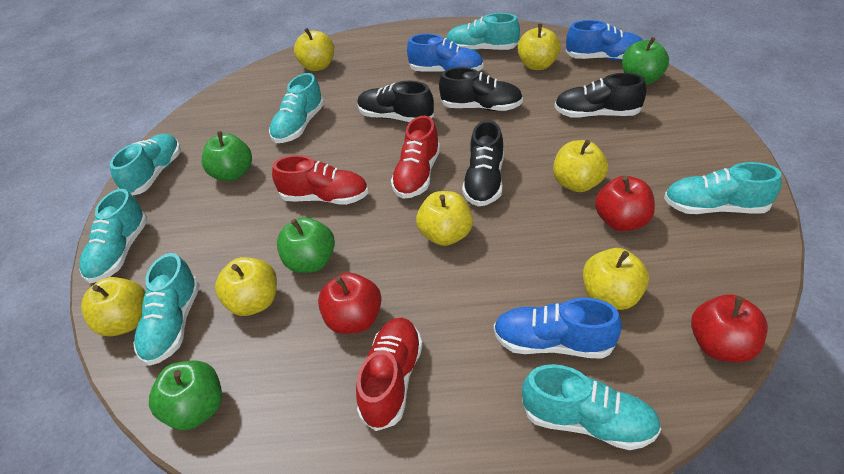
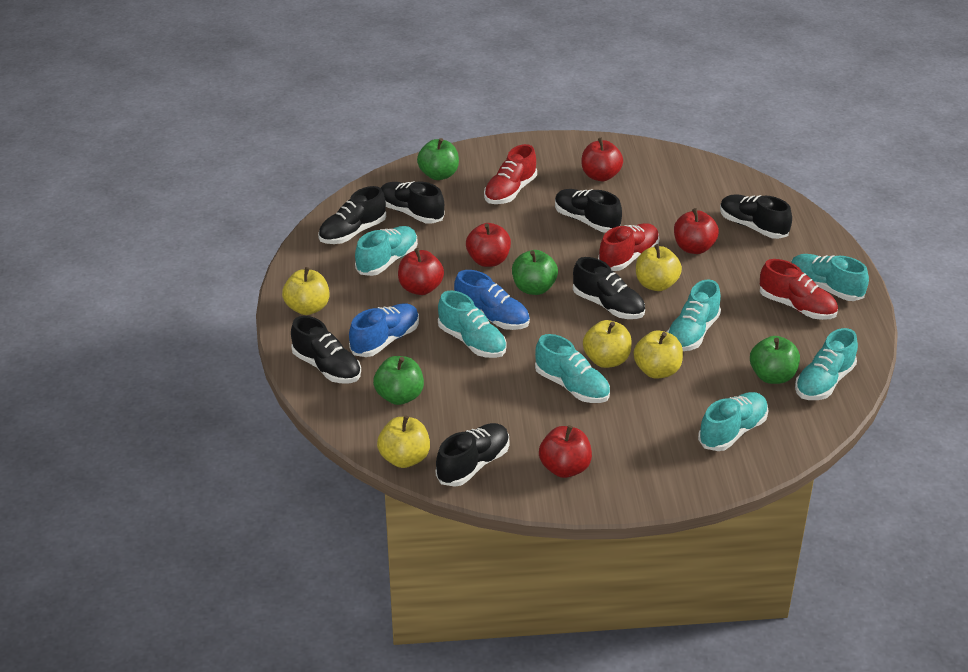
black shoe: [357,80,434,122] [439,67,523,111] [462,120,504,207] [554,73,647,118] = 4 -> [291,316,361,383] [318,186,386,244] [381,181,445,224] [436,423,509,487] [555,189,622,232] [573,257,645,319] [720,195,792,239] = 7
blue shoe: [407,34,484,72] [494,298,622,359] [566,20,643,61] = 3 -> [349,303,419,357] [454,270,530,330] = 2
red apple: [318,272,382,334] [595,176,655,231] [691,294,768,362] = 3 -> [398,248,444,295] [466,223,511,267] [539,425,592,478] [582,138,623,181] [674,208,719,254] = 5
yellow apple: [81,277,145,336] [215,257,277,316] [294,28,334,71] [416,191,473,246] [517,24,561,70] [553,140,608,192] [583,248,649,310] = 7 -> [282,267,330,315] [377,415,430,468] [583,320,632,368] [633,330,683,379] [636,244,682,291] = 5

